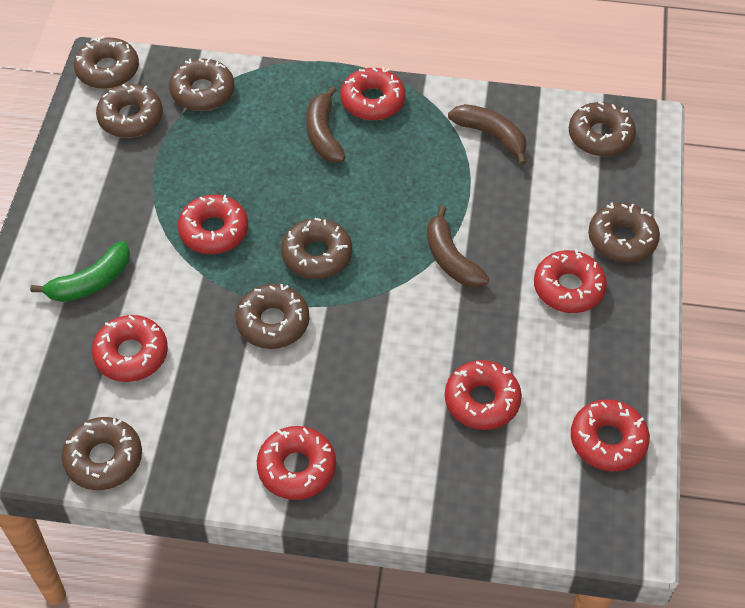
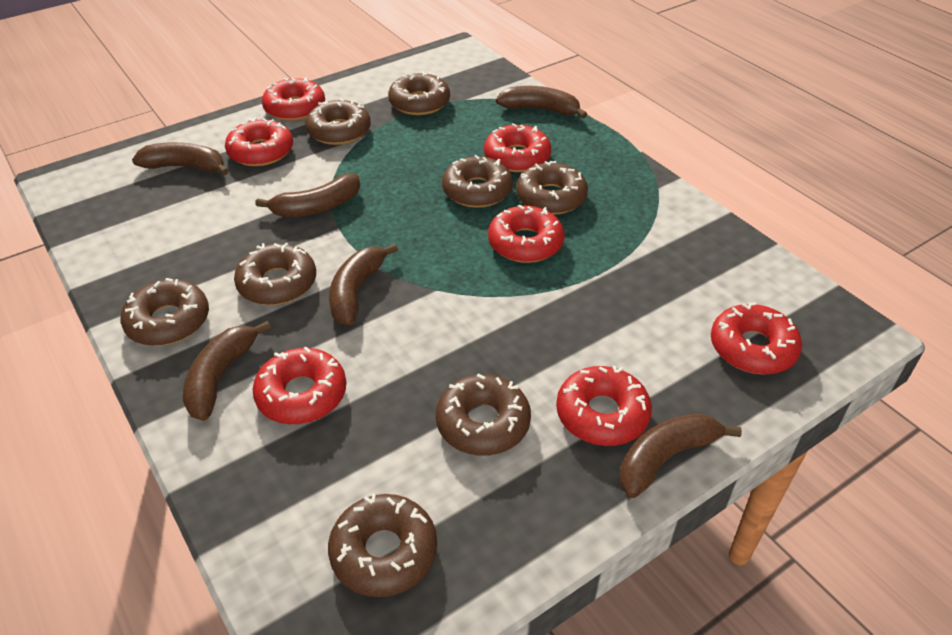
brown banana: [306,86,346,163] [427,205,490,288] [448,104,527,165] = 3 -> [132,142,229,175] [183,321,271,421] [255,174,360,217] [329,243,398,325] [496,86,587,119] [619,413,742,498] = 6
green banana: [30,241,130,302] = 1 -> none = 0

